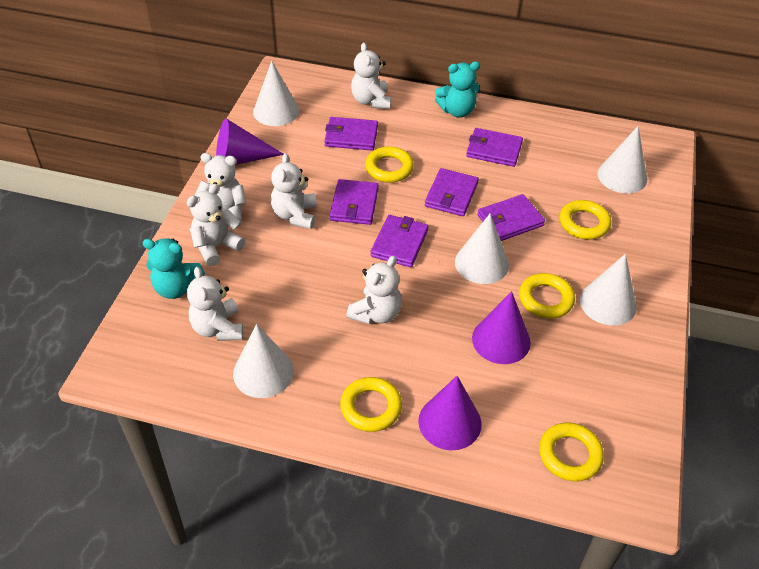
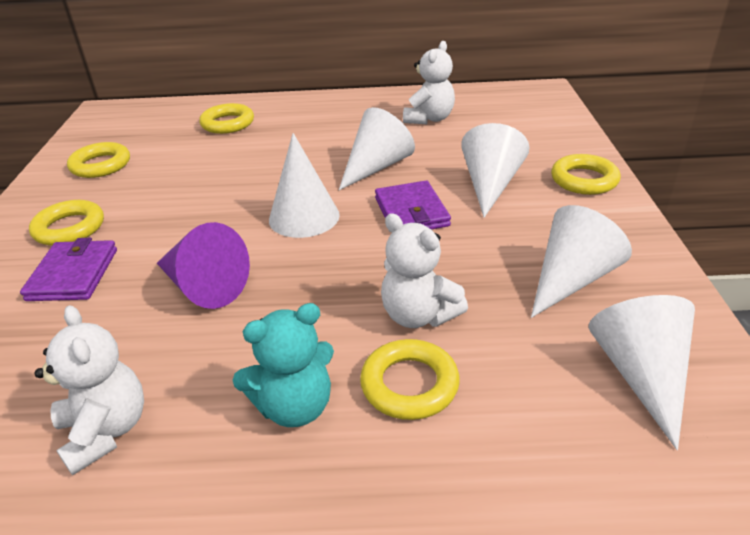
purple cone: [216,119,283,165] [418,376,482,450] [472,291,531,364] = 3 -> [157,222,250,309] = 1
purple wallet: [324,117,378,151] [330,179,379,225] [371,215,429,267] [425,168,479,216] [466,128,523,167] [478,194,545,241] = 6 -> [20,238,117,301] [375,181,451,230] = 2
turquoise teddy bear: [143,238,205,299] [435,61,480,118] = 2 -> [233,303,334,427] = 1
white teddy bear: [187,184,245,266] [187,267,243,341] [195,153,246,227] [271,153,317,229] [346,255,402,324] [351,43,391,109] = 6 -> [35,305,144,475] [381,213,468,328] [403,41,455,124] = 3

